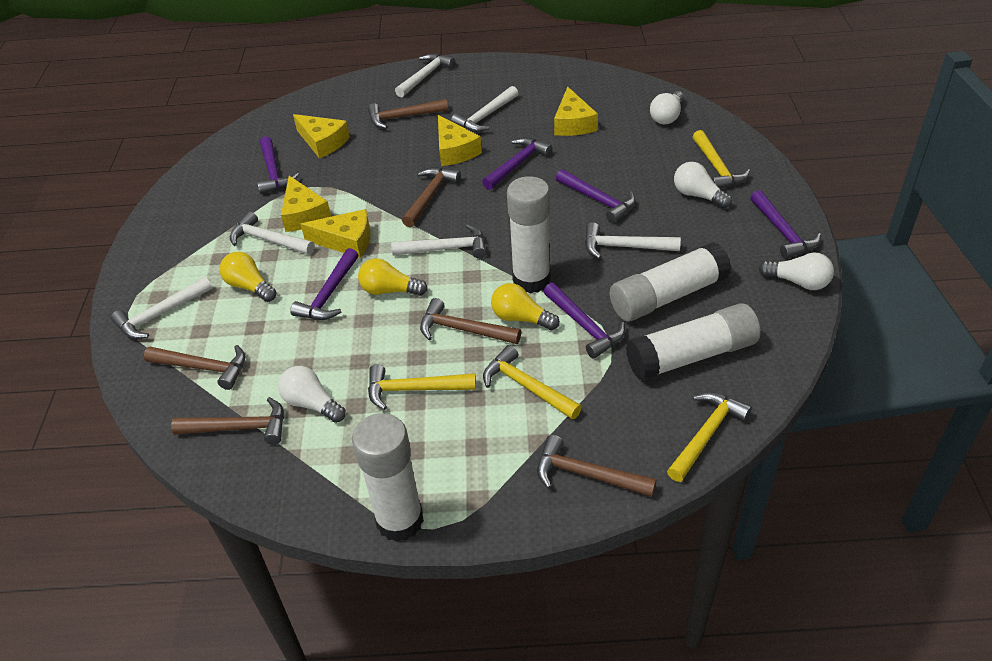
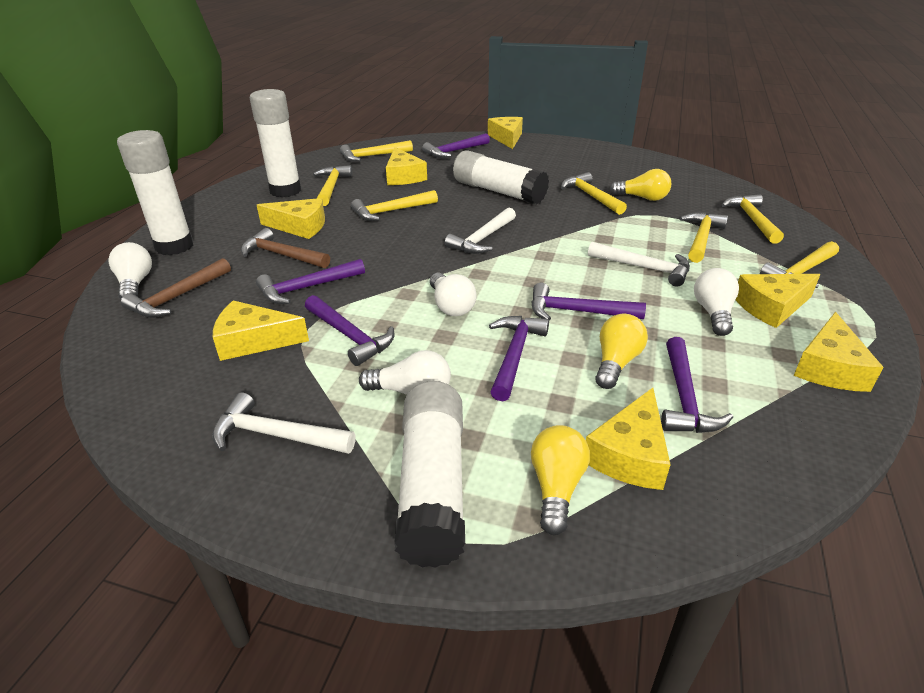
brown hammer: [144,345,245,390] [171,397,284,445] [368,99,448,129] [402,167,461,227] [420,298,521,344] [537,435,657,497] = 6 -> [121,258,231,318] [241,228,330,268] = 2
white hammer: [111,277,212,339] [230,211,315,255] [391,224,487,258] [395,53,455,98] [451,86,518,132] [585,222,681,259] = 6 -> [212,392,356,454] [445,207,516,254] [588,242,690,287] = 3
yellow cheese: [281,176,331,232] [293,114,350,159] [301,209,371,258] [438,115,482,166] [554,87,598,136] = 5 -> [213,300,309,361] [257,198,325,239] [386,147,427,185] [488,117,523,149] [586,388,671,490] [735,274,821,328] [794,312,884,392] = 7
yellow hammer: [368,364,476,410] [483,345,582,420] [667,392,752,482] [692,130,750,189] = 4 -> [313,165,352,206] [340,140,413,162] [351,190,438,221] [561,172,627,215] [680,212,728,263] [721,194,784,244] [760,241,839,288] = 7

